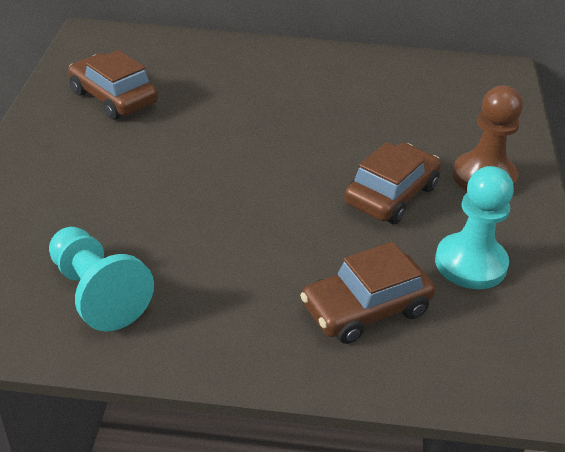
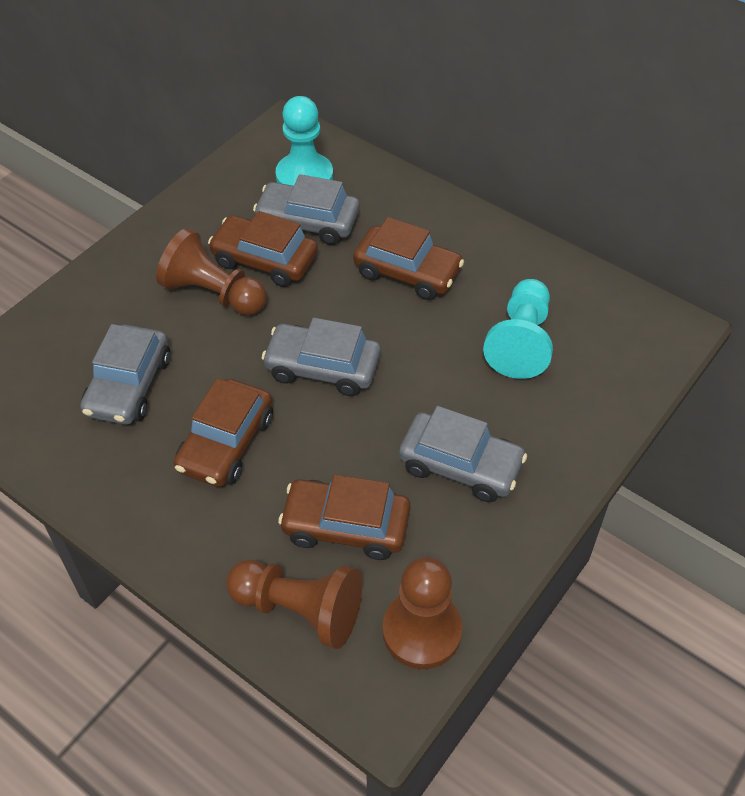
brown car: [68,50,158,120] [300,242,435,344] [344,142,441,224] = 3 -> [174,378,273,487] [208,211,318,287] [278,475,410,560] [353,217,464,300] = 4
brown pawn: [453,85,523,191] = 1 -> [156,228,267,315] [226,560,362,649] [382,557,462,669] = 3
grey car: none = 0 -> [80,324,170,425] [253,174,359,245] [262,318,381,396] [399,406,527,502] = 4

